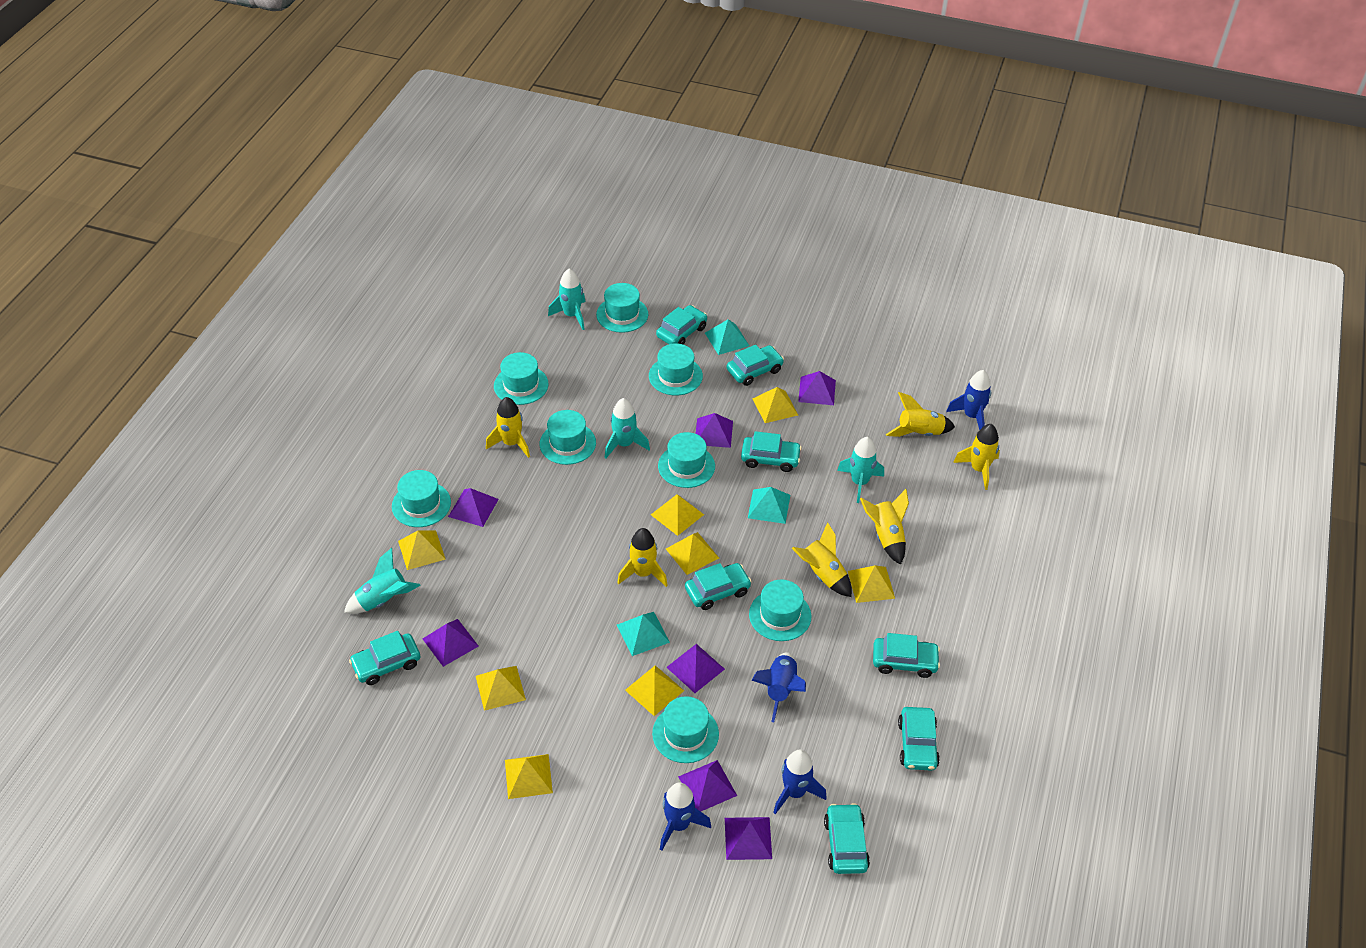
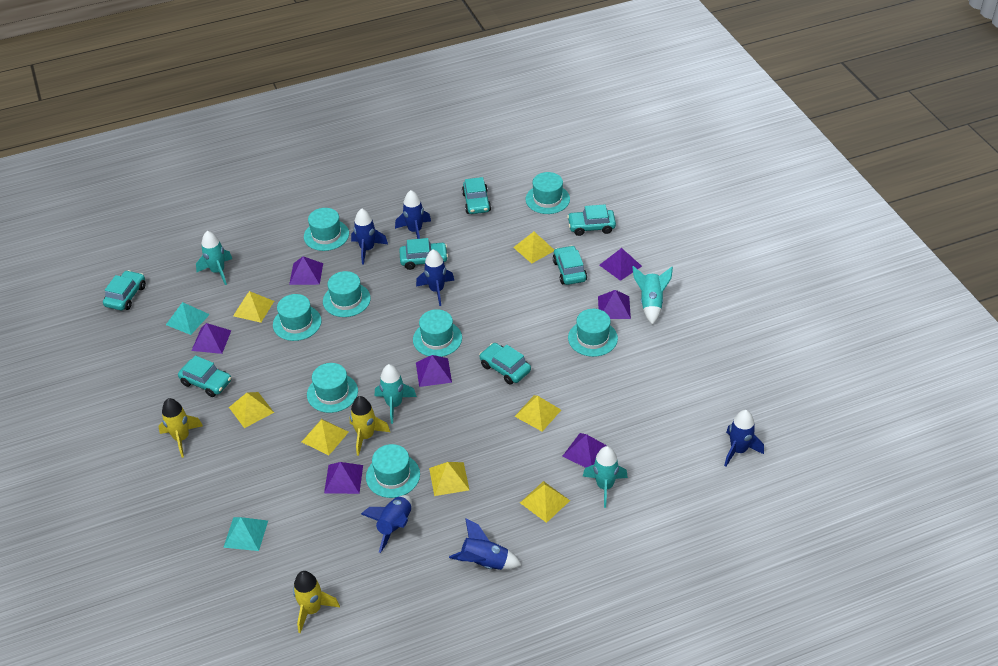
blue rocket: [660,782,711,850] [751,652,806,722] [773,749,827,814] [946,370,991,430] = 4 -> [351,208,388,264] [361,495,412,553] [395,190,431,239] [416,249,455,306] [449,518,521,570] [724,410,764,467] = 6
turquoise car: [349,631,420,685] [656,305,707,345] [685,563,752,610] [727,345,784,386] [741,431,802,472] [824,803,870,874] [873,633,940,678] [898,707,940,771] = 8 -> [103,270,146,310] [178,355,232,397] [399,238,448,270] [462,177,491,214] [479,343,531,385] [553,245,587,285] [567,204,616,236] = 7
turquoise pyramid: [617,612,670,656] [705,319,749,355] [748,487,790,524] = 3 -> [166,302,210,335] [223,517,268,551] = 2
yellow pyramid: [398,531,446,570] [476,666,526,711] [505,754,553,799] [625,665,684,716] [651,494,704,536] [666,532,719,575] [753,387,798,423] [848,566,895,603] = 8 -> [229,392,274,428] [233,291,274,323] [302,419,349,455] [429,462,469,496] [513,232,554,264] [514,395,561,431] [520,481,570,523] = 7
yellow rocket: [486,397,530,458] [617,528,668,587] [792,522,852,597] [860,489,909,565] [886,392,955,437] [953,424,1000,490] = 6 -> [158,398,203,458] [293,571,340,633] [350,396,390,456] = 3

